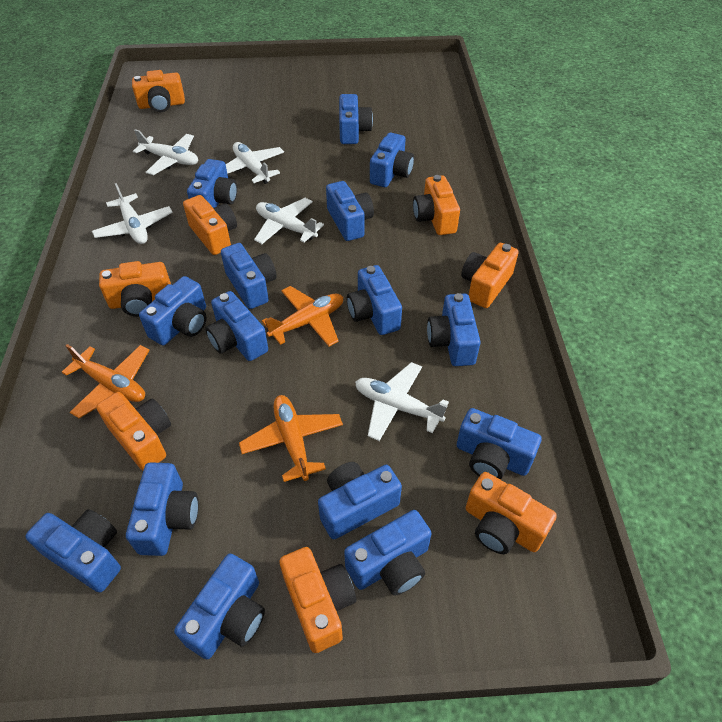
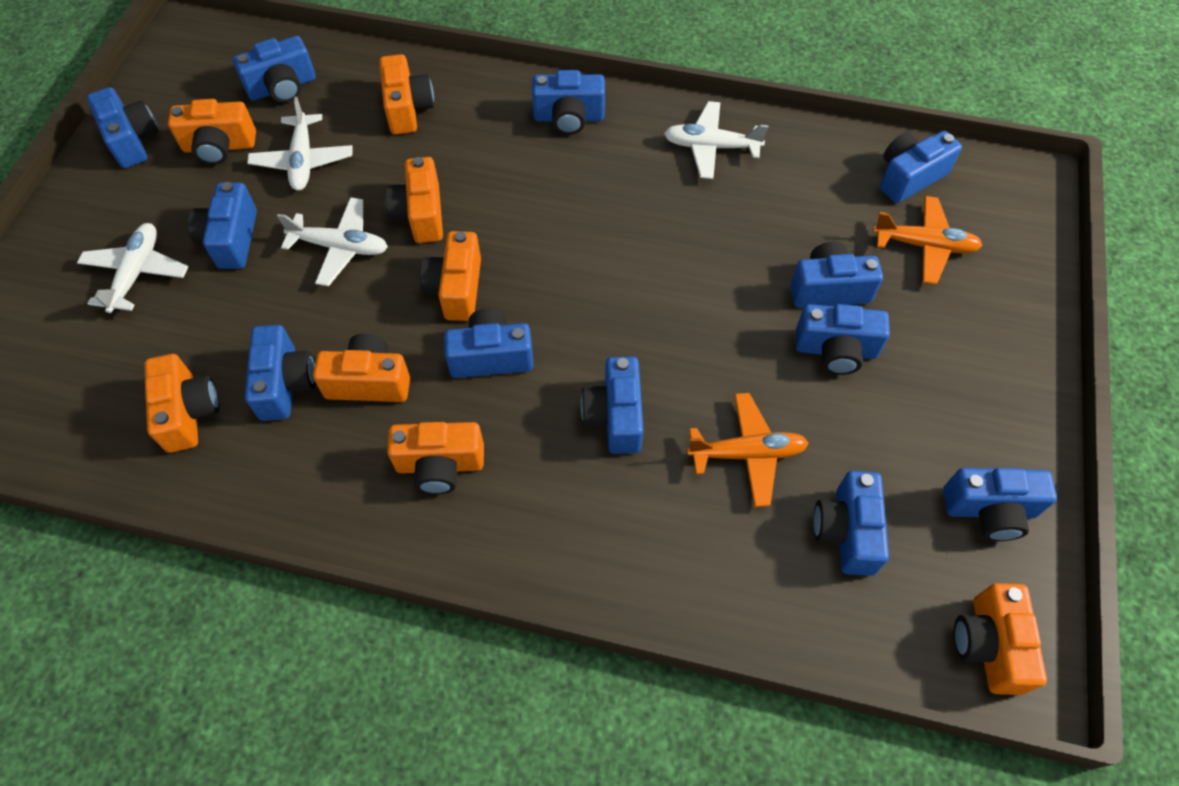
blue camera: [25,509,121,592] [126,462,199,556] [139,276,206,345] [174,554,265,659] [187,159,237,208] [205,291,268,361] [221,243,277,309] [318,462,402,539] [326,181,374,241] [339,94,373,144] [344,510,432,596] [347,265,402,335] [370,133,414,187] [427,293,481,366] [457,408,541,479] = 15 -> [87,87,159,168] [188,182,257,269] [233,36,316,103] [245,325,316,421] [444,309,533,378] [532,70,605,135] [581,356,644,454] [790,242,883,308] [796,304,890,375] [813,471,889,576] [880,131,962,203] [943,468,1057,541] = 12
orange plane: [62,344,150,418] [239,395,343,482] [262,286,343,347] = 3 -> [687,393,808,507] [873,196,982,285] = 2
white plane: [92,183,173,244] [133,129,198,175] [226,142,284,184] [254,198,324,244] [355,362,449,441] = 5 -> [77,223,188,313] [247,97,353,191] [277,197,388,286] [664,101,769,179] = 4

